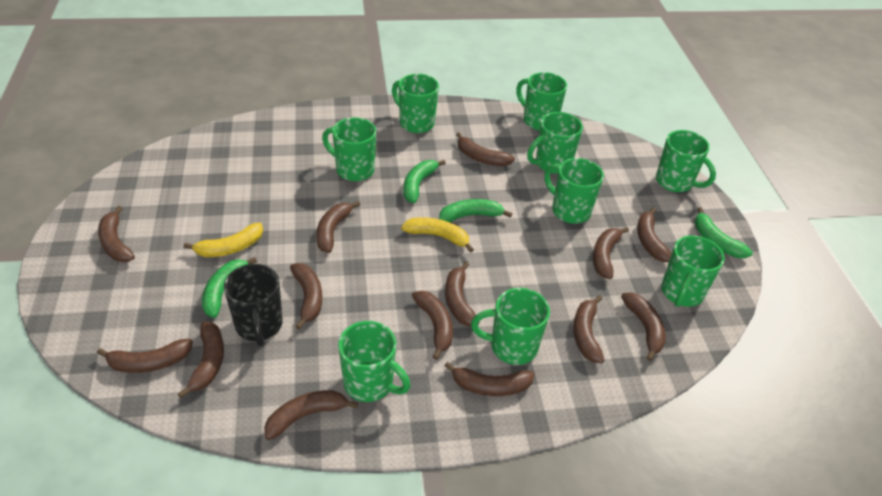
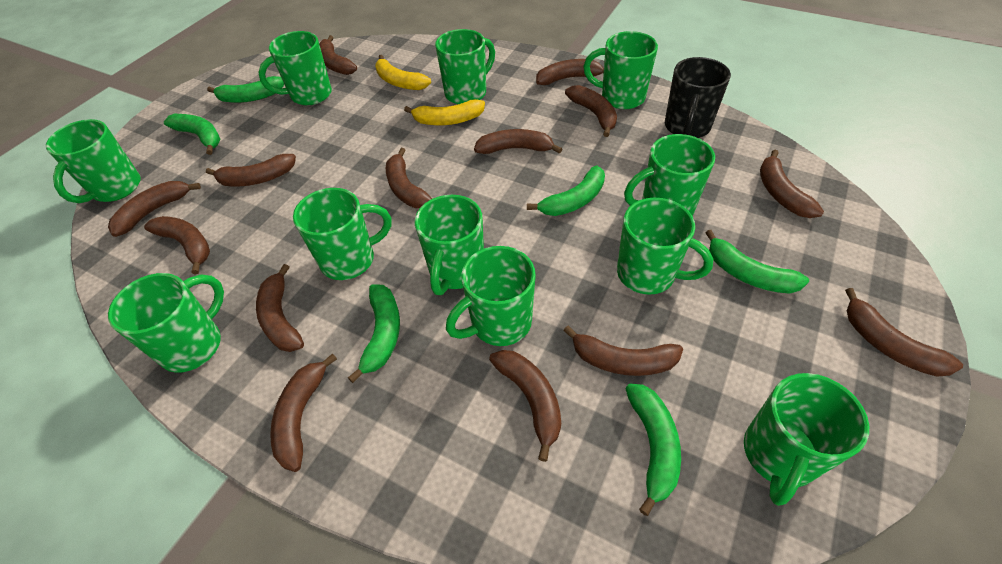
green banana: [202,257,257,318] [403,160,446,203] [439,199,512,222] [695,207,753,258] = 4 -> [164,114,220,155] [207,76,284,103] [348,284,400,383] [527,166,605,216] [625,384,681,516] [706,230,809,294] = 6
green mug: [322,117,376,181] [338,321,410,402] [392,74,439,133] [471,288,550,365] [516,72,567,130] [527,112,583,174] [544,158,604,224] [656,130,716,192] [661,235,725,307] = 9 -> [46,119,141,203] [108,273,224,373] [258,31,332,105] [293,188,392,280] [415,195,484,295] [435,29,495,104] [446,246,536,346] [583,31,658,109] [617,198,713,295] [624,134,715,216] [744,373,869,506] = 11

